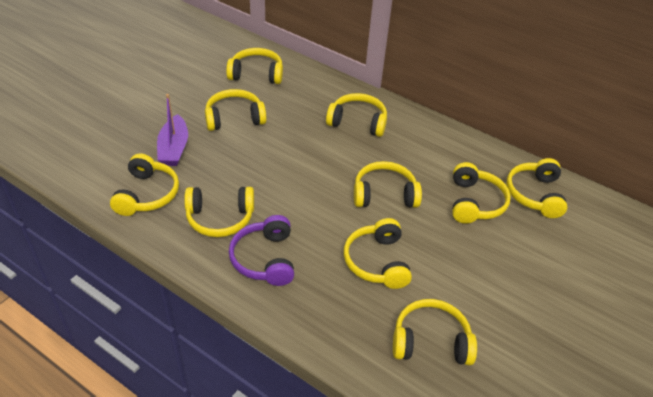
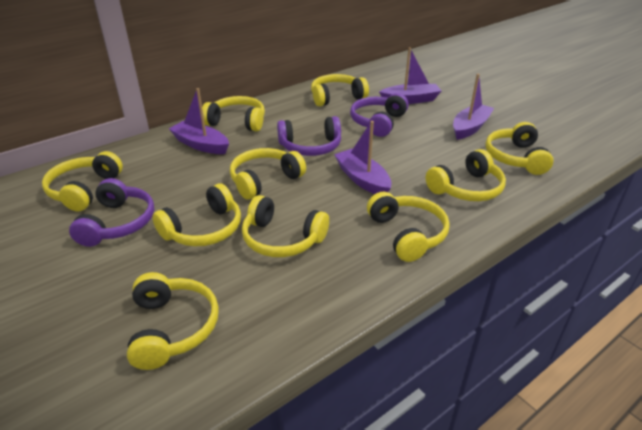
purple boat: [157,94,188,166] = 1 -> [169,88,229,154] [334,121,392,194] [379,47,441,104] [453,74,494,140] = 4
purple headphones: [229,215,294,286] = 1 -> [69,178,154,247] [277,116,341,156] [350,93,409,137] = 3

